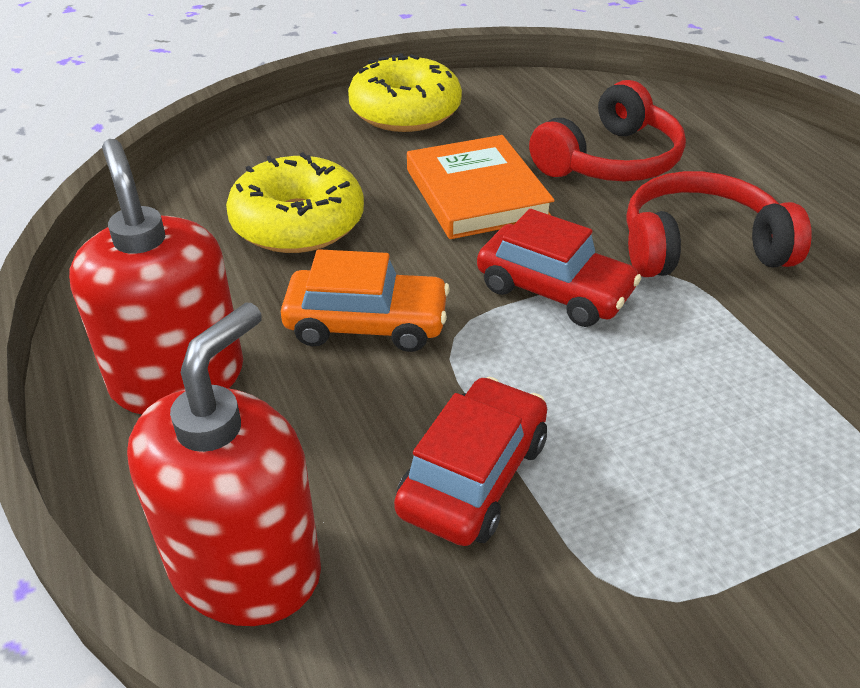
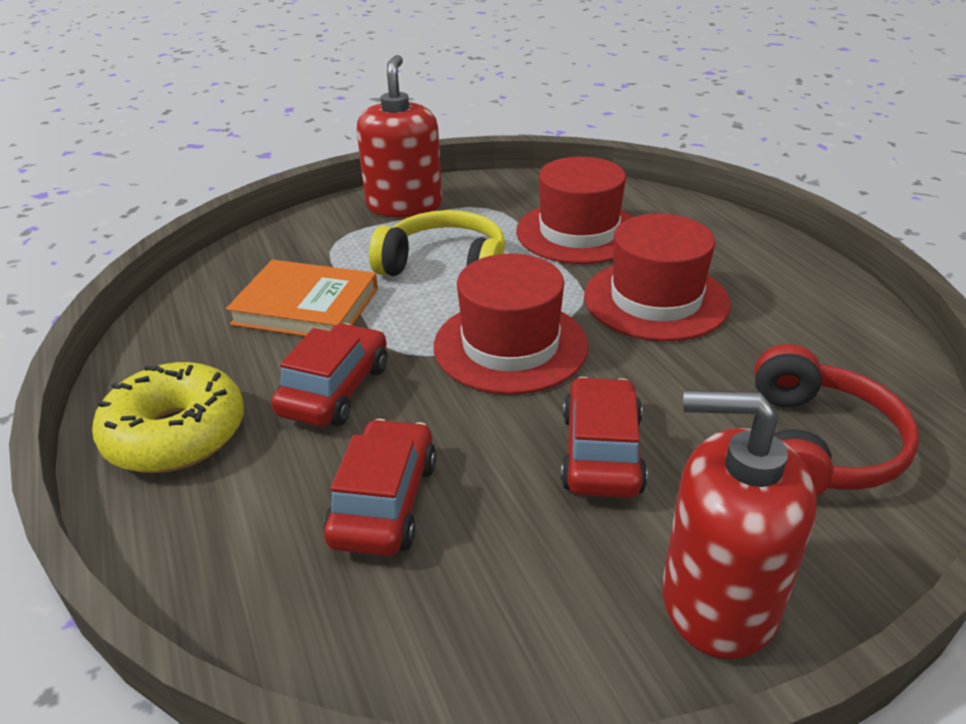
orange car: [281,249,450,352] = 1 -> none = 0
red car: [394,377,547,546] [477,209,641,327] = 2 -> [271,323,387,427] [323,419,436,556] [561,377,647,498] = 3
red hat: none = 0 -> [434,254,588,395] [516,157,633,264] [584,214,731,341] = 3
red headphones: [529,80,686,181] [627,171,812,277] = 2 -> [755,344,919,496] = 1
yellow donut: [226,152,364,253] [348,53,462,132] = 2 -> [92,362,244,473] = 1
yellow headphones: none = 0 -> [369,210,505,276] = 1

